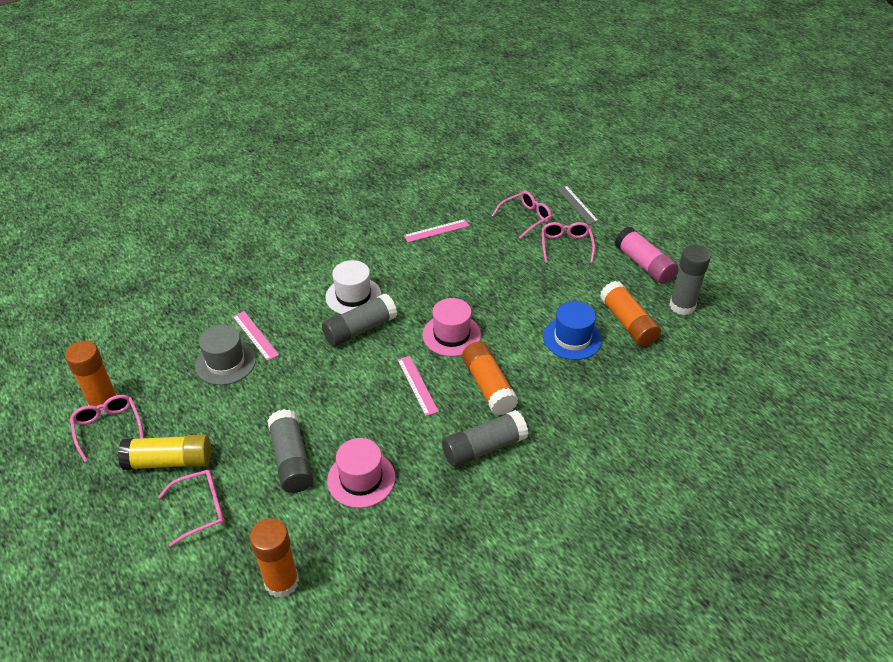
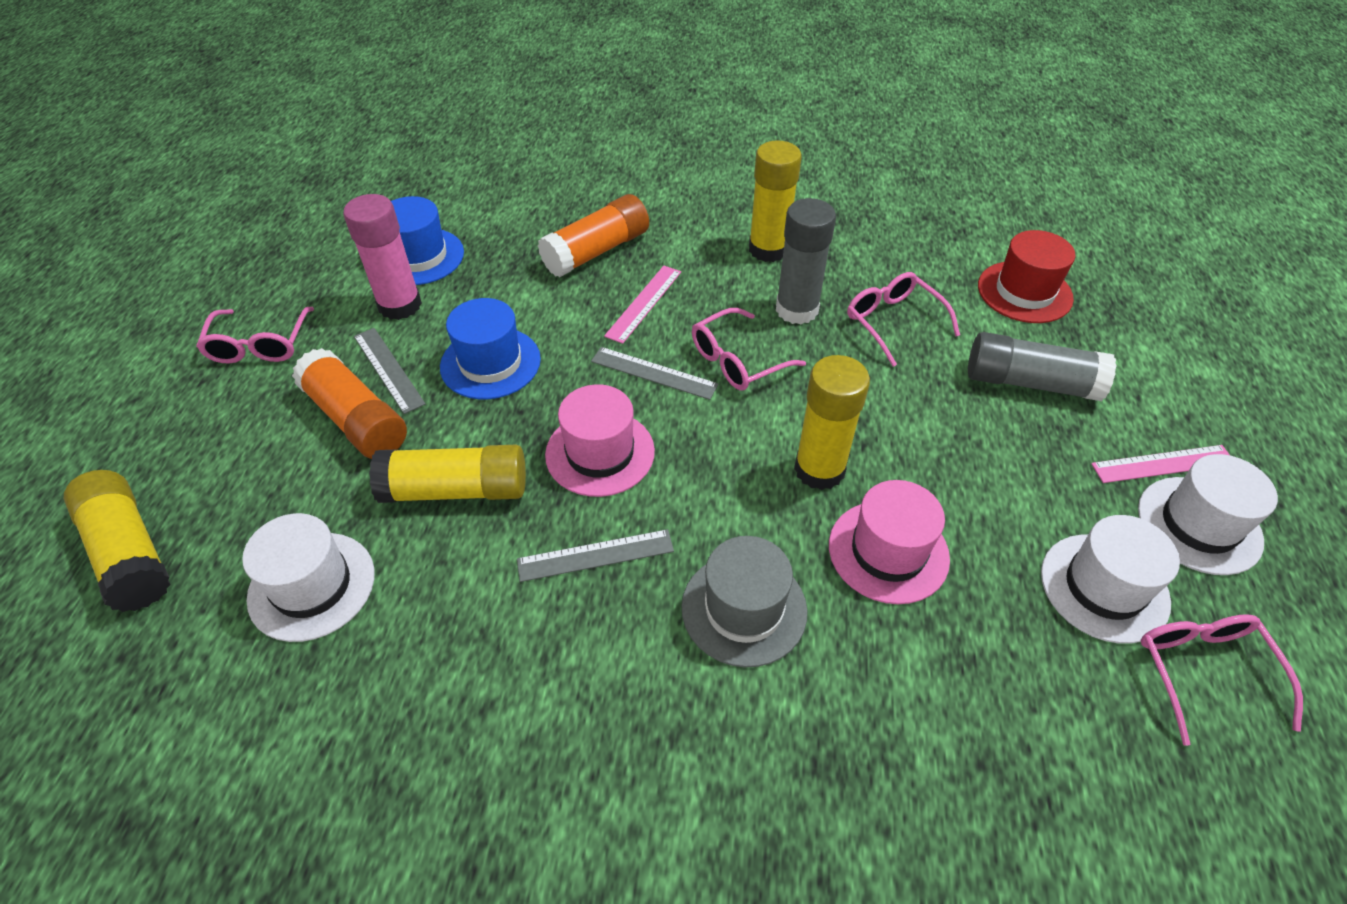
blue hat: [543,301,602,360] = 1 -> [391,196,464,285] [440,298,541,399] = 2
grey glue stick: [267,409,313,493] [322,294,397,347] [442,410,528,467] [669,245,711,315] = 4 -> [776,198,836,325] [968,332,1117,401] = 2
grey ruler: [557,185,599,224] = 1 -> [354,328,426,414] [517,529,674,582] [591,347,719,400] = 3
orange glue stick: [65,341,117,415] [249,518,299,598] [462,341,518,415] [600,281,661,347] = 4 -> [292,348,407,459] [538,194,649,277] = 2
pink ruler: [233,311,279,361] [397,356,439,416] [404,219,469,242] = 3 -> [604,266,681,344] [1091,445,1230,483] = 2
red hat: none = 0 -> [978,230,1075,323] = 1
white hat: [325,260,381,314] = 1 -> [242,513,375,642] [1041,515,1180,644] [1138,454,1278,575] = 3
yellow glue stick: [118,434,211,470] = 1 -> [64,470,171,612] [369,445,526,503] [749,140,802,262] [794,355,870,490] = 4

